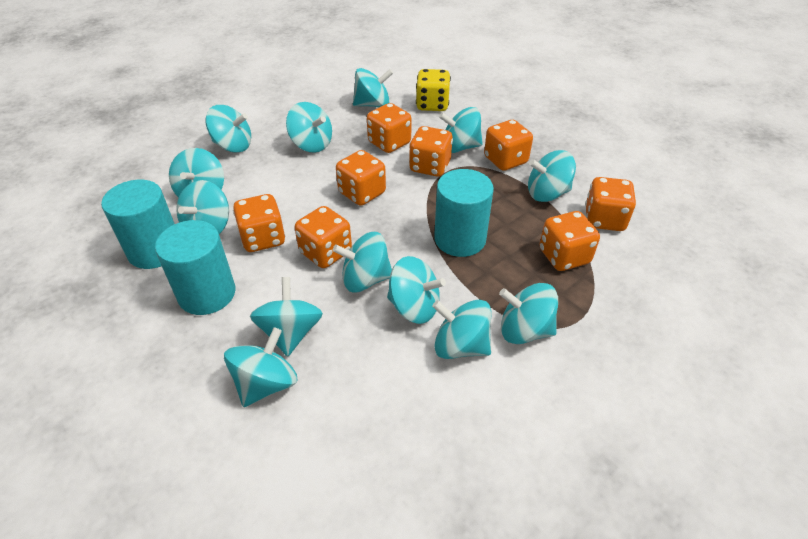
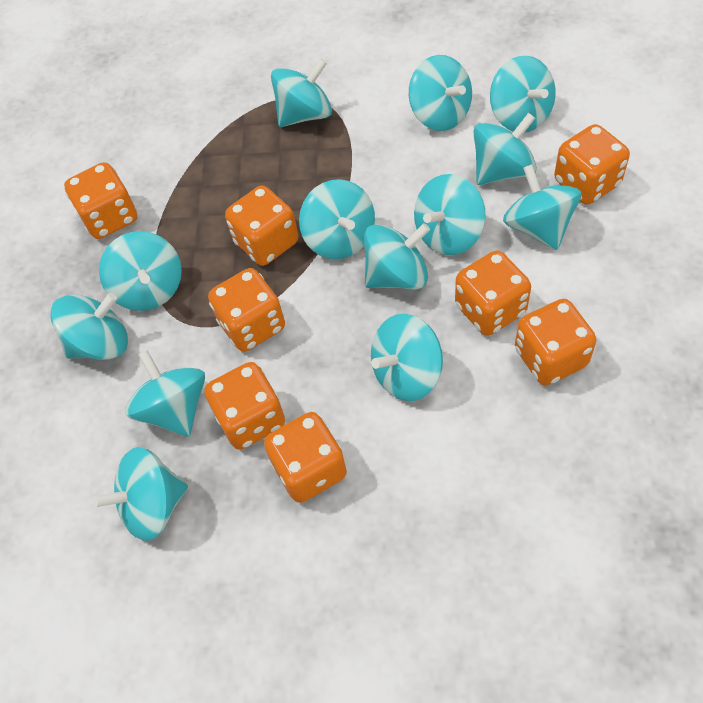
turquoise cylinder: [101,180,175,269] [155,220,235,315] [434,169,494,257] = 3 -> none = 0
yellow dice: [416,69,451,111] = 1 -> none = 0

